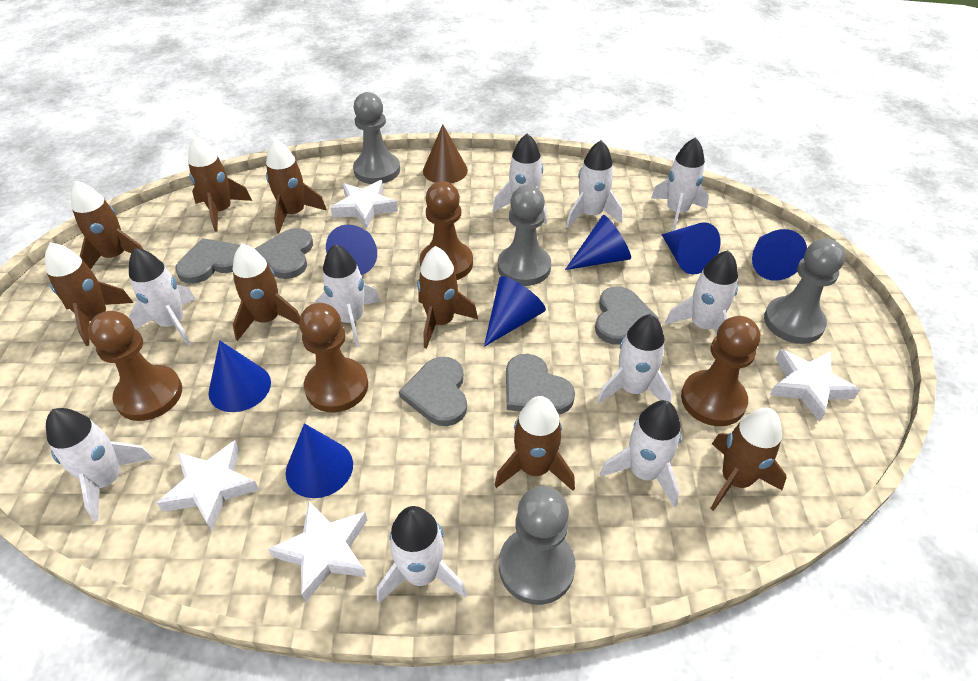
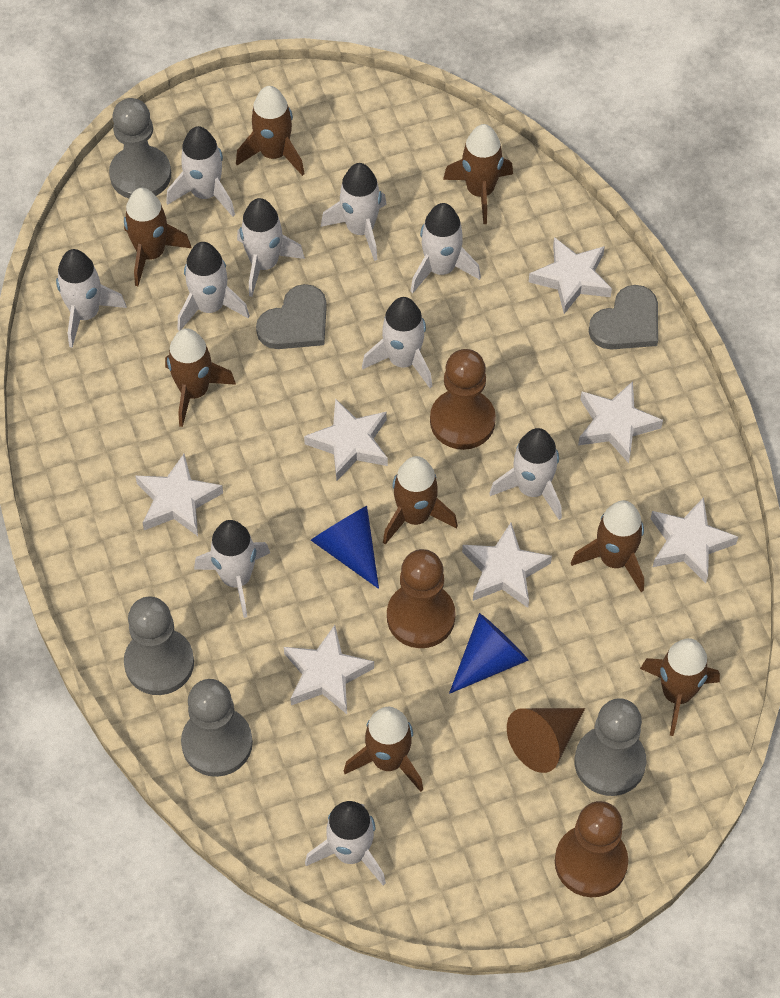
blue cone: [209,340,271,412] [286,423,353,498] [326,224,377,275] [484,276,546,347] [565,215,631,270] [662,222,720,275] [752,229,807,281] = 7 -> [311,506,379,589] [449,613,529,694] = 2
brown pawn: [88,311,182,421] [299,303,368,412] [420,181,473,280] [681,316,760,426] = 4 -> [387,549,456,648] [430,349,496,450] [555,801,628,897] = 3
grey heart: [175,238,240,284] [255,228,313,279] [399,357,467,426] [506,354,575,415] [595,286,659,345] = 5 -> [256,284,327,349] [589,285,658,350] = 2
white star: [157,440,259,531] [268,500,367,602] [330,180,398,229] [770,349,860,422] = 4 -> [135,454,223,536] [284,625,374,714] [304,398,388,481] [462,523,552,608] [529,237,612,314] [578,381,663,463] [650,497,738,583] = 7

